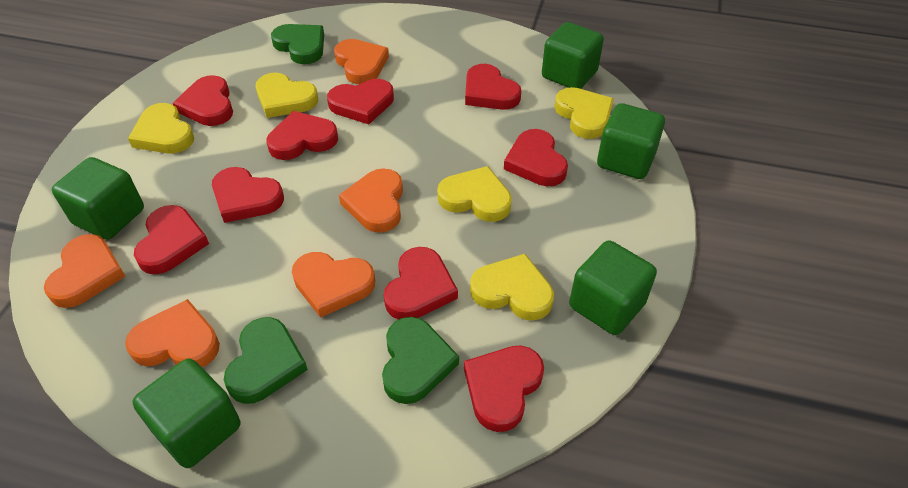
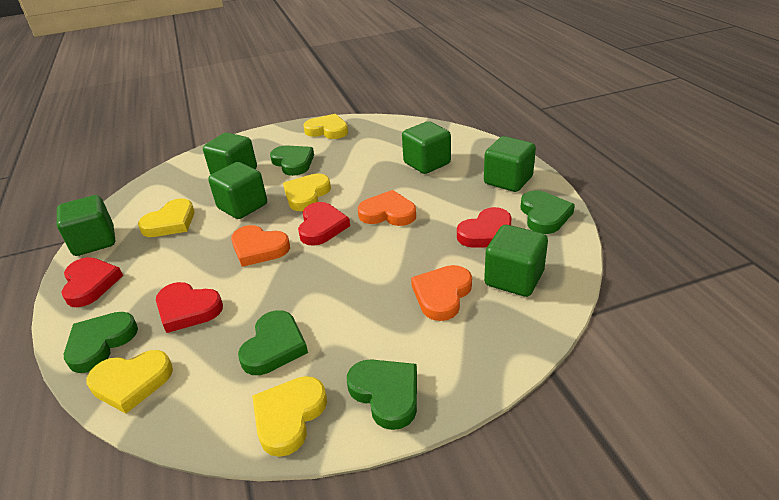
green cube: [52,157,144,240] [133,358,240,468] [542,22,604,89] [569,240,657,335] [597,103,665,179] = 5 -> [57,195,115,256] [203,132,257,175] [208,162,267,219] [402,121,451,174] [484,136,536,192] [484,225,548,297] = 6
green heart: [224,317,308,404] [271,24,324,64] [382,317,459,404] = 3 -> [64,312,138,373] [238,310,308,375] [270,145,314,176] [347,359,417,430] [521,191,575,234] = 5
orange heart: [44,234,126,308] [125,299,220,367] [292,252,375,318] [334,39,389,84] [339,168,403,233] = 5 -> [231,225,290,267] [358,190,416,226] [411,265,472,321] = 3
red heart: [134,205,209,274] [173,75,233,126] [212,167,284,223] [267,111,338,160] [327,79,394,124] [384,247,458,320] [464,346,544,432] [465,64,521,110] [504,129,568,186] = 9 -> [61,257,123,307] [156,282,223,333] [298,202,350,246] [457,207,512,248] = 4

